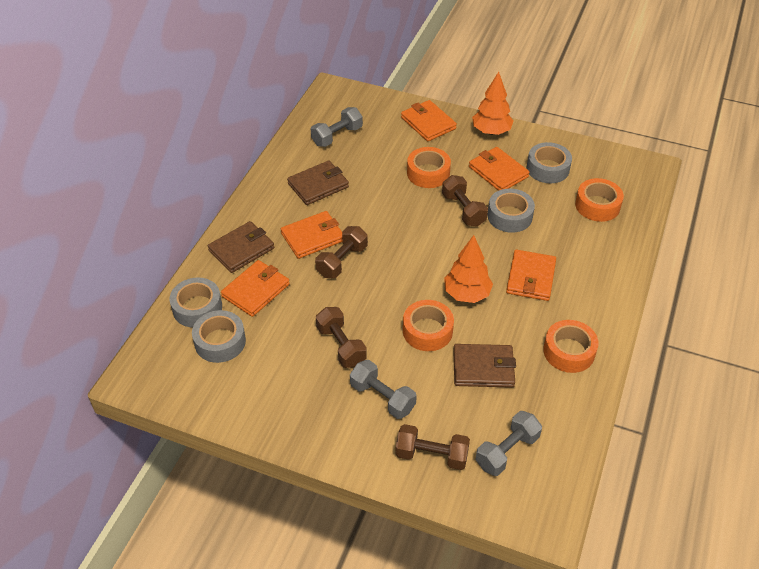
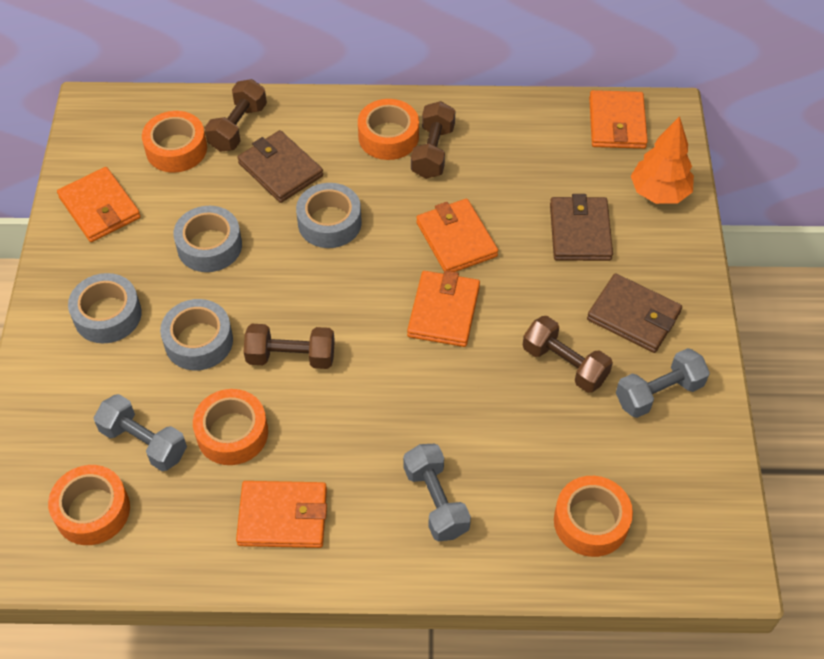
orange tape: [403,300,454,351] [407,147,451,188] [543,320,599,373] [575,178,624,222] = 4 -> [48,465,130,545] [142,111,207,173] [193,389,268,465] [358,99,419,160] [554,476,633,557] = 5
orange tree: [444,235,493,303] [472,72,514,135] = 2 -> [631,116,694,204] = 1

